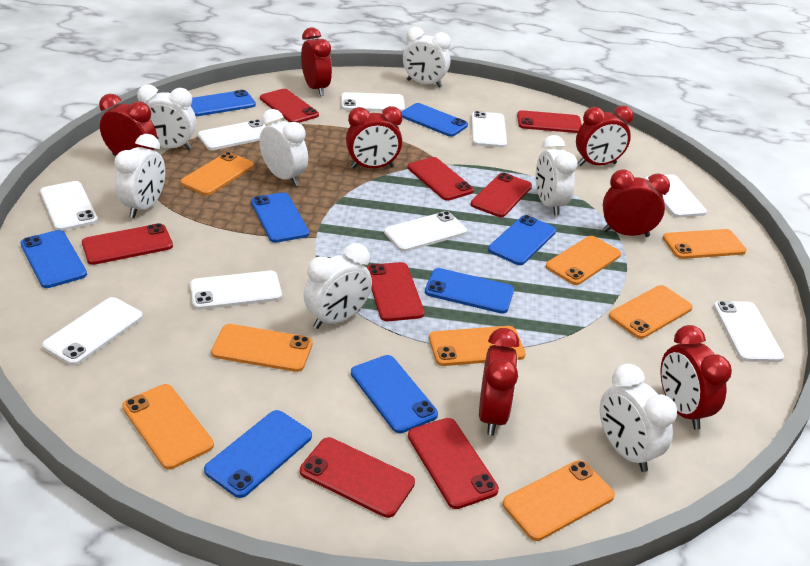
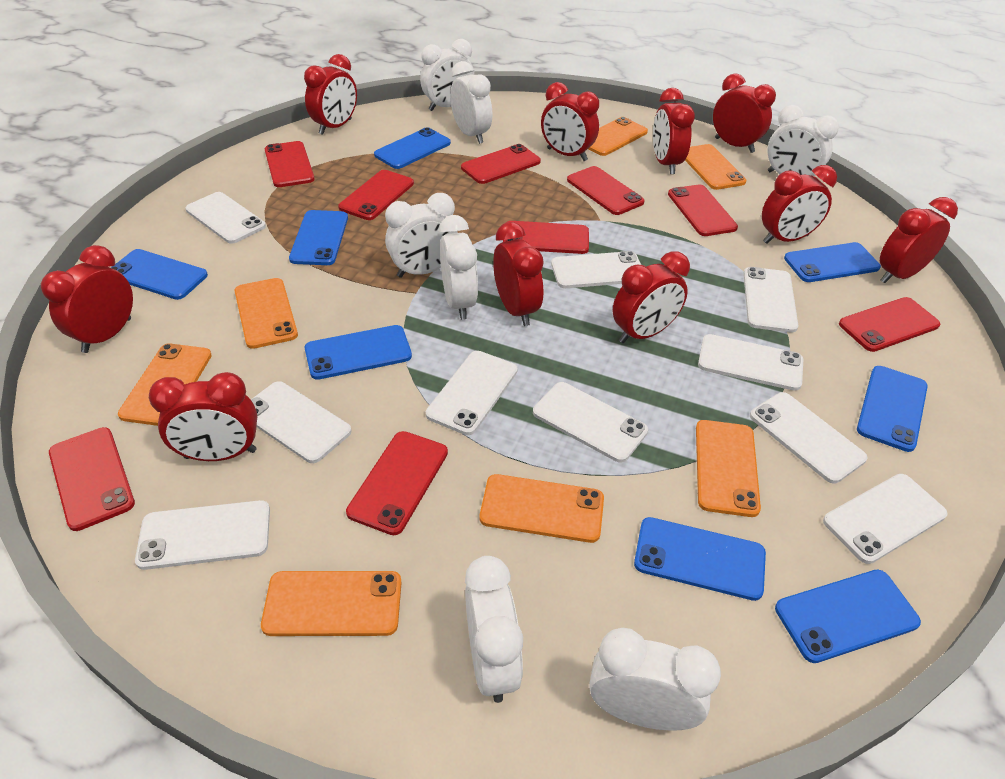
orange phone: [122,384,214,469] [180,152,254,195] [211,324,313,372] [429,326,526,366] [502,460,615,541] [546,236,621,285] [609,285,693,339] [663,229,747,259] = 8 -> [118,344,212,426] [235,278,298,349] [261,571,402,636] [480,474,604,543] [588,117,648,156] [685,144,746,190] [696,420,761,517] = 7
red clock: [99,94,157,156] [301,28,332,96] [346,106,402,169] [479,328,519,436] [576,106,634,166] [603,170,670,237] [660,325,732,430] = 7 -> [41,245,133,353] [149,372,257,461] [304,54,357,135] [493,222,544,326] [541,82,599,161] [612,251,690,343] [653,88,695,174] [713,73,776,153] [762,165,837,244] [880,197,958,283] = 10
red phone: [82,223,173,265] [260,89,319,123] [300,437,415,518] [366,262,424,321] [408,157,474,201] [408,418,499,509] [470,173,532,217] [517,110,582,133] = 8 -> [49,427,135,531] [265,141,314,187] [338,170,414,220] [346,431,448,535] [461,144,541,184] [503,221,589,254] [567,166,645,215] [668,184,738,236] [839,297,940,352] = 9
white phone: [40,181,98,231] [42,297,143,365] [190,271,282,310] [198,119,266,150] [341,92,405,112] [384,211,467,252] [472,111,507,148] [645,174,707,218] [713,301,784,362] = 9 -> [135,500,270,570] [185,192,266,244] [251,381,351,463] [426,351,517,435] [533,382,648,463] [551,251,641,288] [698,334,803,391] [743,267,798,332] [750,392,867,483] [823,474,948,564] = 10

